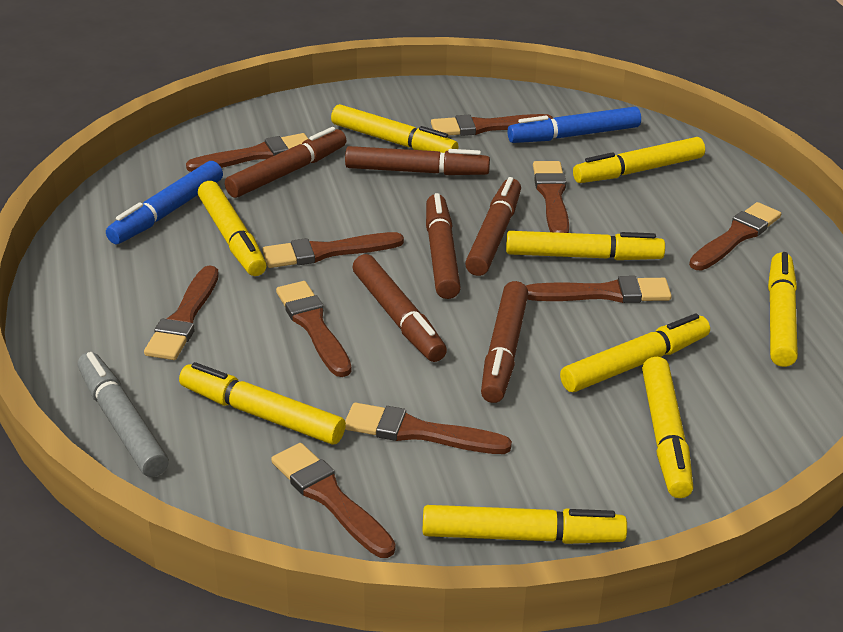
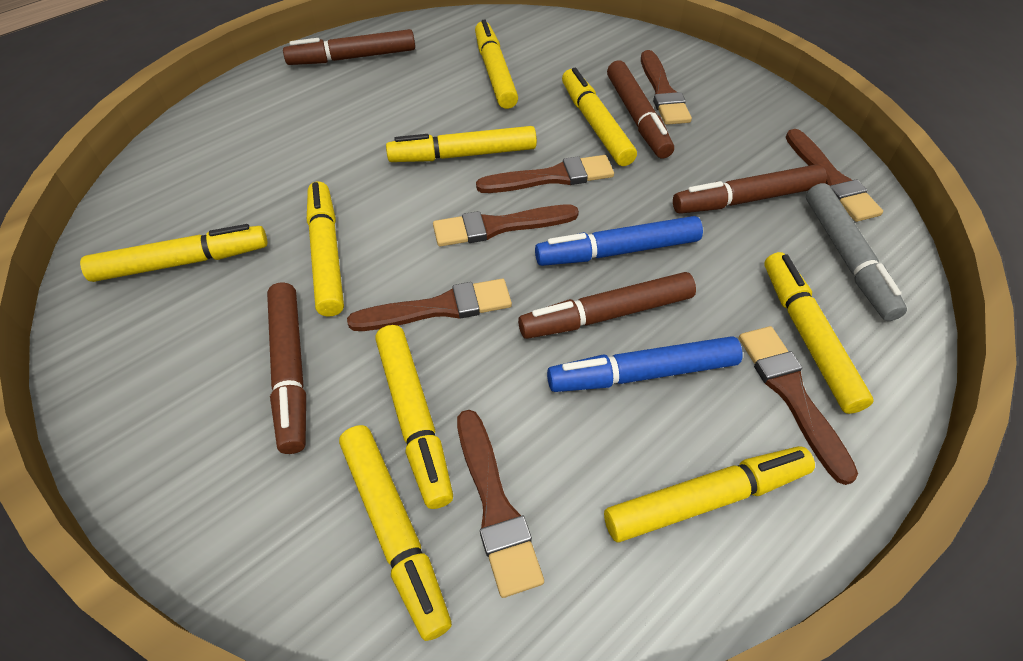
brown brush: [144,266,219,360] [186,133,308,172] [262,232,404,268] [271,443,395,558] [276,281,351,377] [345,403,512,454] [431,114,553,136] [526,276,672,303] [533,161,569,233] [689,202,781,270] = 10 -> [347,279,512,331] [433,205,579,247] [457,410,544,598] [476,155,614,193] [641,50,692,125] [739,326,858,485] [786,129,883,222] = 7
brown marker: [225,127,346,198] [345,146,490,175] [353,254,447,362] [426,193,461,299] [465,177,521,276] [481,281,528,403] = 6 -> [267,282,306,454] [283,29,415,65] [518,272,696,339] [607,60,674,158] [673,164,827,214] = 5

